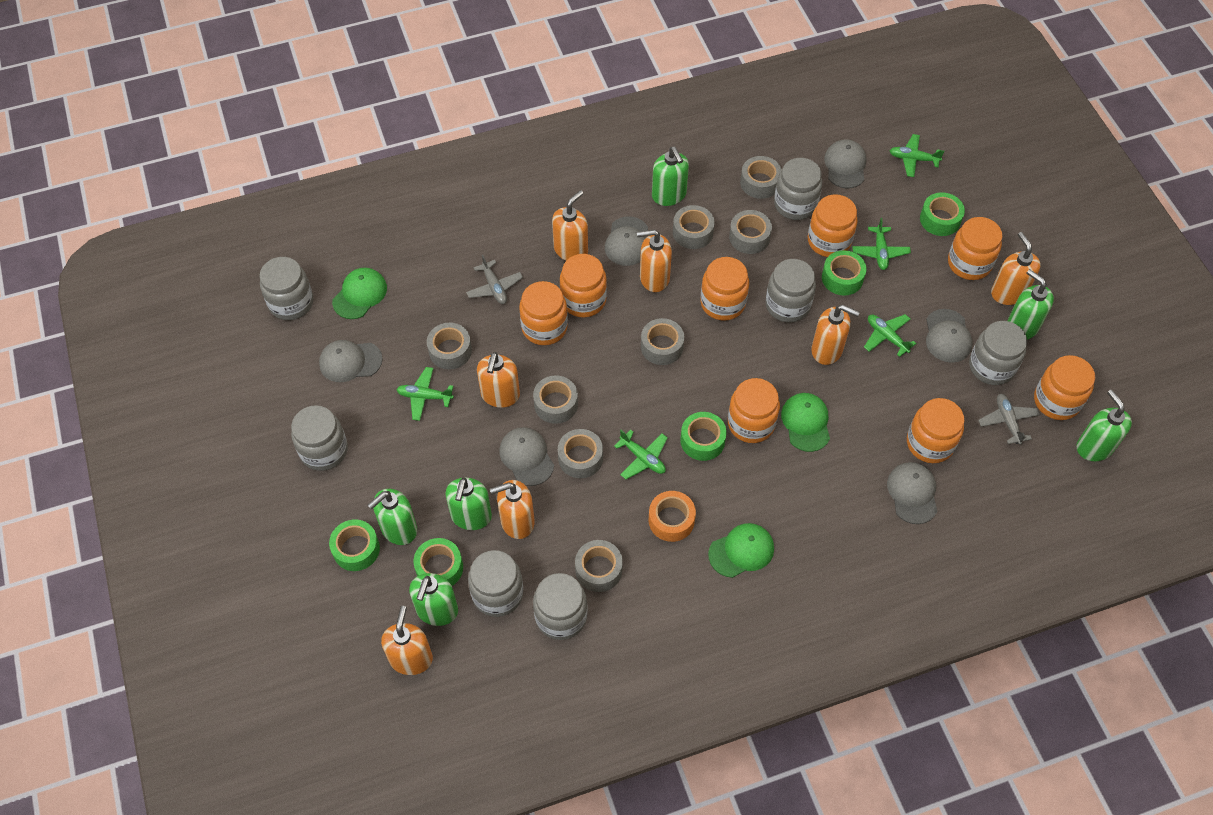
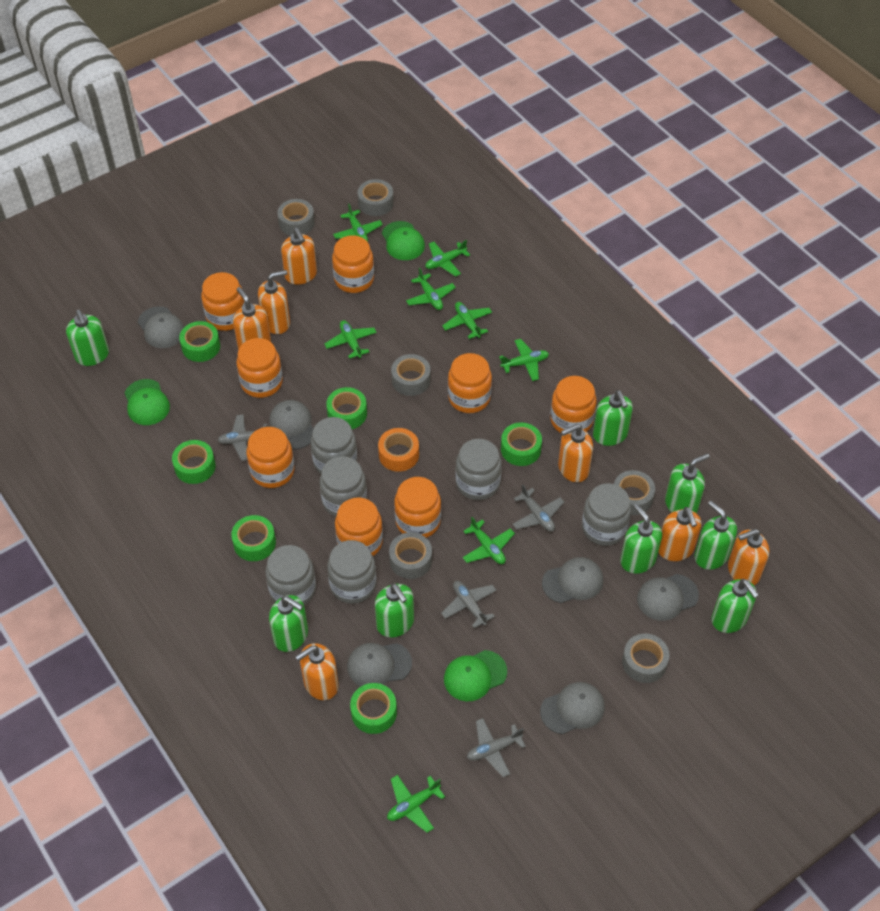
green plane: [396,367,454,421] [614,430,668,479] [852,218,911,270] [864,314,916,357] [890,134,945,177] = 5 -> [324,320,377,359] [333,204,383,242] [387,775,445,833] [406,268,456,310] [425,240,470,277] [442,302,492,339] [462,517,515,564] [499,339,549,381] = 8
green soap dispenser: [368,489,417,545] [409,573,458,626] [445,478,492,530] [652,147,689,206] [1007,269,1054,340] [1076,390,1132,461] = 6 -> [66,310,109,366] [269,595,308,652] [375,583,414,637] [593,390,633,446] [620,504,662,574] [665,453,710,514] [694,501,737,570] [711,579,759,633] = 8
green tape: [329,519,380,571] [414,538,463,586] [680,412,727,461] [822,250,867,295] [920,192,965,236] = 5 -> [172,440,216,484] [179,321,220,362] [231,515,276,561] [326,387,367,429] [350,683,397,734] [501,422,542,466] = 6
grey jar: [259,257,313,320] [291,405,348,471] [468,550,523,617] [533,573,588,640] [765,259,816,322] [774,158,822,220] [969,321,1027,385] = 7 -> [265,545,316,605] [311,417,357,474] [320,456,367,517] [327,540,377,604] [455,439,501,500] [582,483,631,546] = 6
grey plane: [466,255,523,304] [978,394,1040,445] = 2 -> [218,414,270,461] [441,581,497,628] [467,718,526,777] [513,485,564,532] = 4
grey tape: [427,323,472,369] [533,375,578,424] [558,429,603,478] [575,540,623,592] [641,318,684,365] [673,205,715,249] [729,210,772,254] [740,156,782,199] = 8 -> [277,199,315,236] [357,179,394,216] [389,532,432,579] [391,354,431,396] [614,470,655,515] [622,634,670,683] = 6

